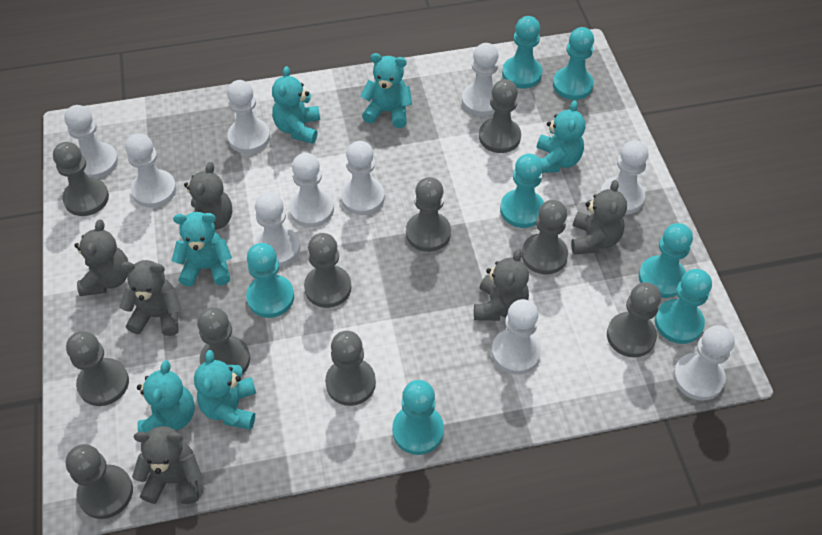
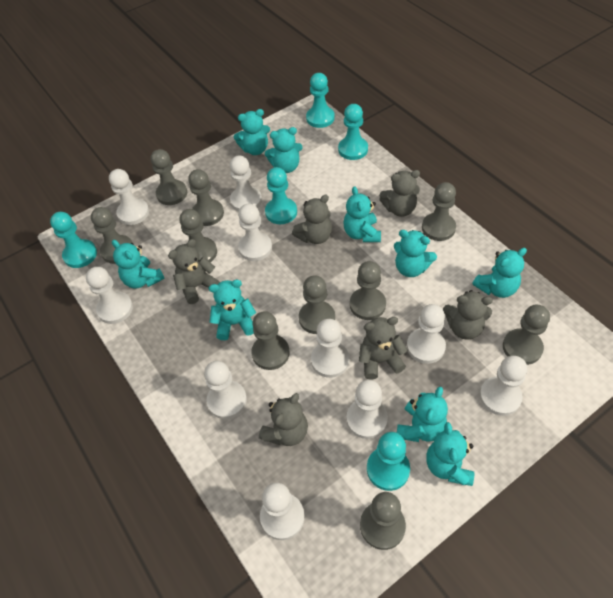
turquoise pawn: [246,243,294,318] [392,380,444,455] [500,154,544,228] [502,16,542,89] [553,27,594,100] [639,223,693,298] [655,269,712,344] = 7 -> [50,212,97,268] [265,167,297,224] [306,73,335,128] [338,104,368,160] [367,432,410,491] = 5
turquoise teddy bear: [137,360,195,433] [172,212,232,287] [194,350,256,430] [272,66,320,144] [360,53,412,128] [537,100,586,173] = 6 -> [112,240,165,288] [209,280,256,340] [234,109,270,155] [265,127,303,173] [343,186,381,242] [394,230,437,277] [397,387,448,442] [426,422,474,486] [472,248,527,298] = 9

